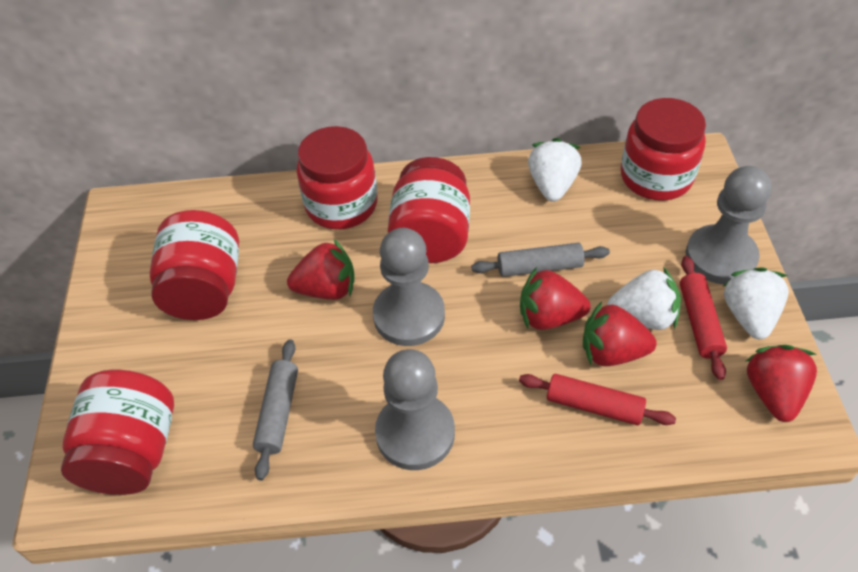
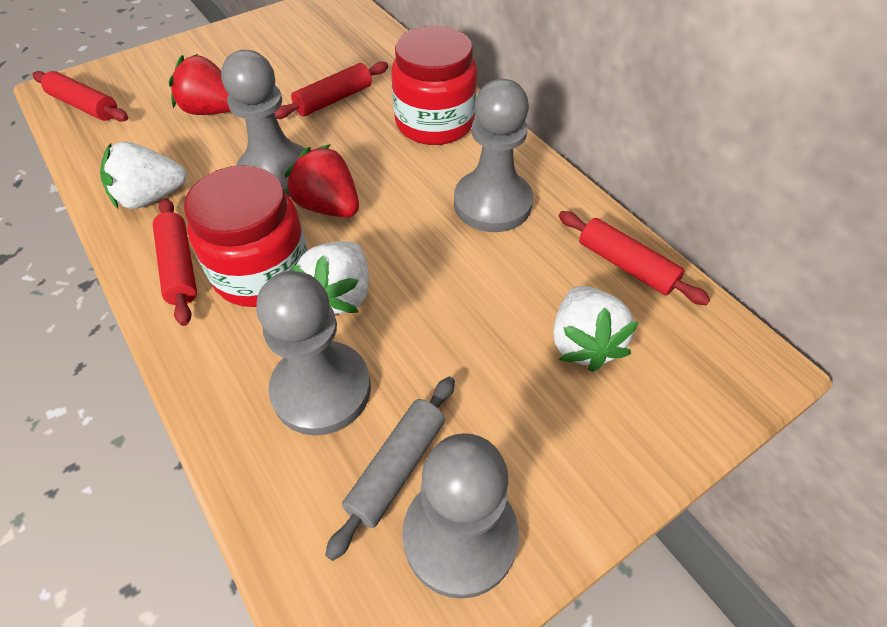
grey pawn: [373,228,445,346] [375,349,455,470] [686,166,771,284] = 3 -> [221,50,305,197] [256,271,371,435] [402,433,519,599] [454,79,533,232] = 4
grey rolling pin: [253,339,298,480] [472,243,610,277] = 2 -> [325,377,455,561] = 1
red jar: [61,370,174,495] [149,210,239,320] [296,126,378,229] [387,157,470,263] [621,98,706,201] = 5 -> [184,165,308,307] [391,26,477,145] = 2
red rolling pin: [519,374,676,425] [680,256,727,380] = 2 -> [33,71,128,122] [153,198,197,326] [274,61,388,119] [559,211,710,305] = 4
red strawberry: [287,239,354,300] [520,267,590,330] [583,301,657,366] [746,345,817,422] = 4 -> [169,54,230,115] [285,144,359,217] = 2

